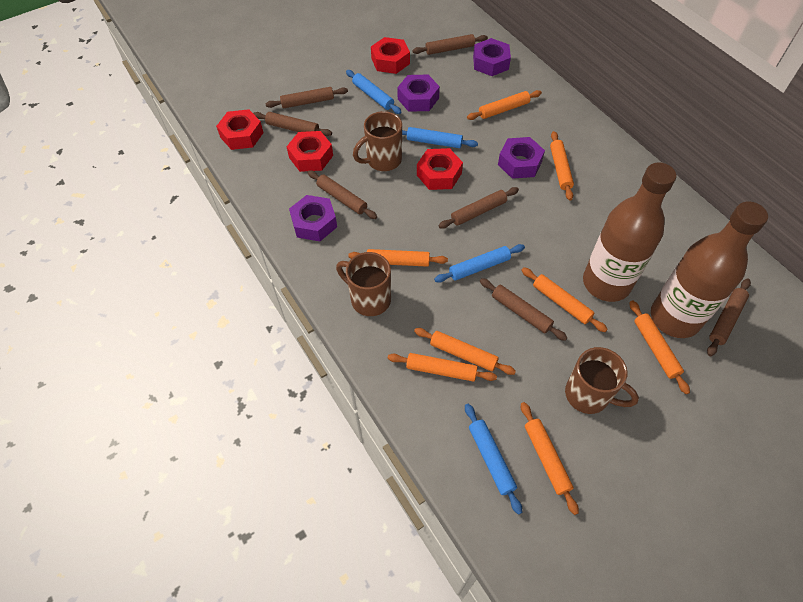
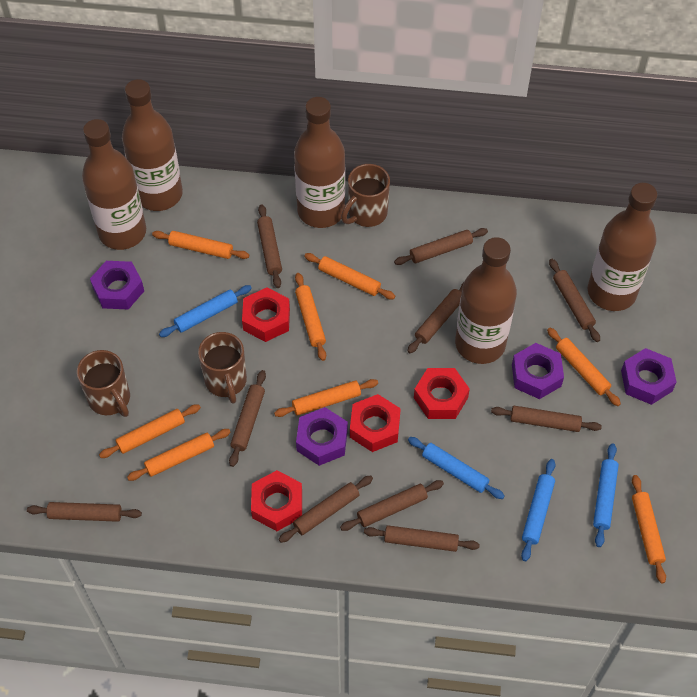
brown bottle: [583,162,676,302] [651,201,768,338] = 2 -> [82,119,146,250] [122,79,183,211] [294,97,346,228] [455,237,517,364] [588,183,657,311] = 5
brown rolling pin: [253,112,332,136] [266,87,348,108] [307,170,377,219] [412,34,488,55] [438,187,519,229] [480,278,568,341] [707,278,751,356] = 7 -> [27,502,142,522] [229,370,266,467] [257,204,282,288] [279,475,373,543] [340,480,444,531] [364,525,480,552] [394,228,488,265] [407,282,464,353] [491,406,602,432] [549,259,600,342] = 10

